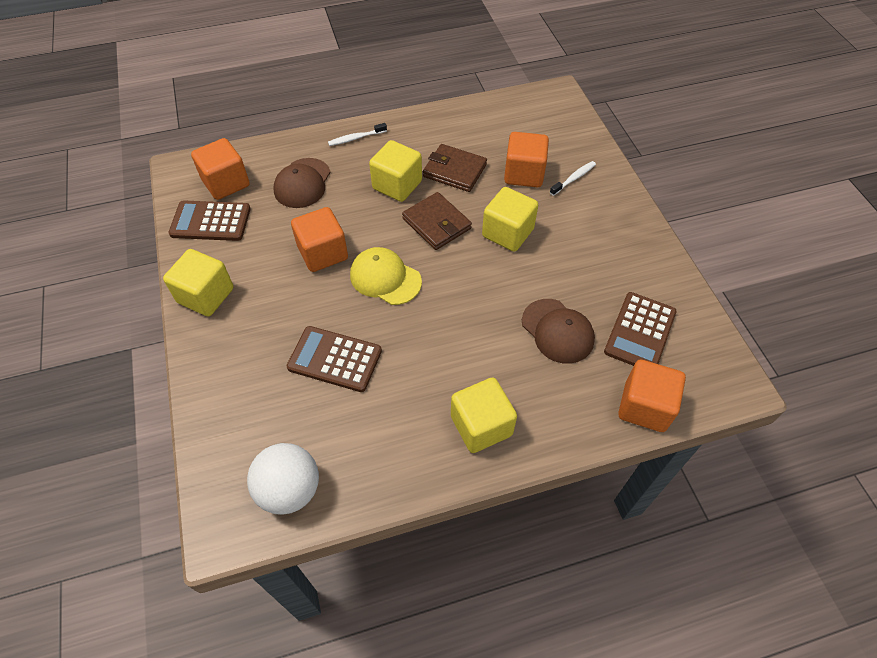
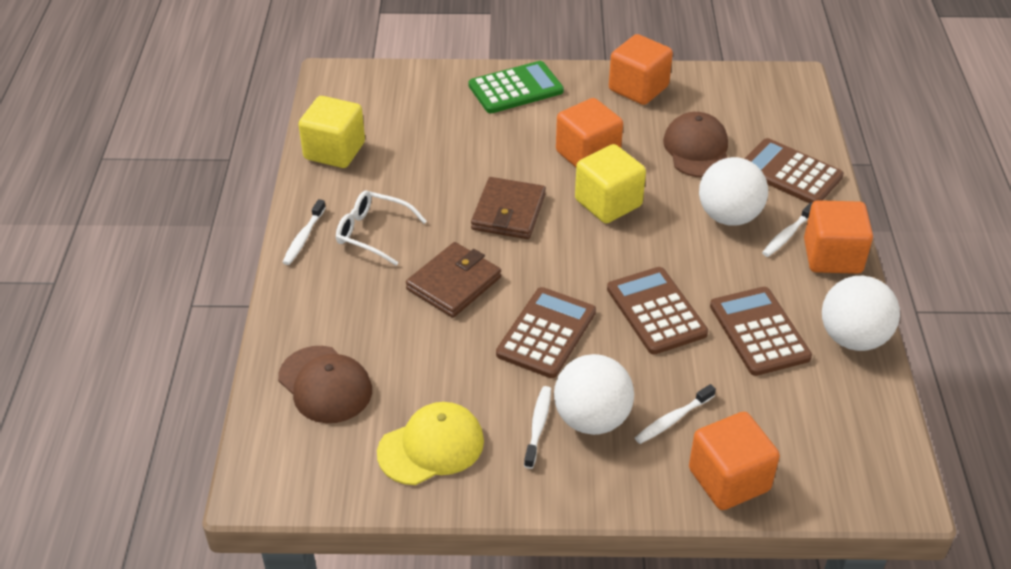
brown calculator: [168,200,251,241] [287,326,382,392] [604,292,676,366] = 3 -> [496,287,596,378] [607,267,708,354] [710,287,812,376] [744,138,844,203] = 4
green calculator: none = 0 -> [468,61,564,113] = 1
white ball: [247,443,319,515] = 1 -> [554,354,634,435] [699,157,768,226] [822,276,900,351] = 3
white glasses: none = 0 -> [336,191,427,266] = 1
white toothbrush: [328,123,387,146] [550,161,596,196] = 2 -> [282,199,326,265] [524,386,551,469] [635,384,716,444] [762,202,813,257] = 4
yellow cube: [163,249,233,316] [369,140,422,202] [451,377,517,453] [482,187,538,252] = 4 -> [298,96,365,168] [575,144,646,223] = 2

